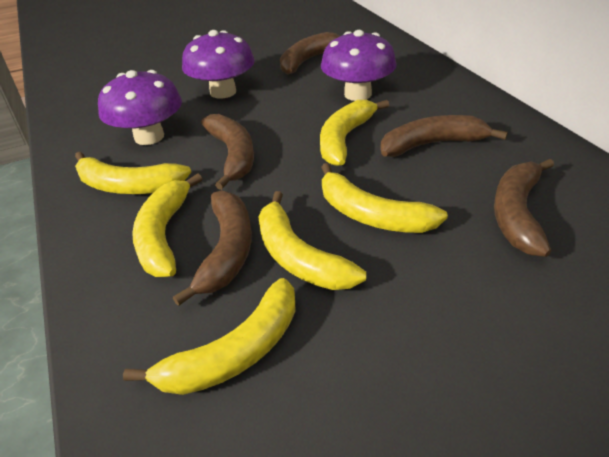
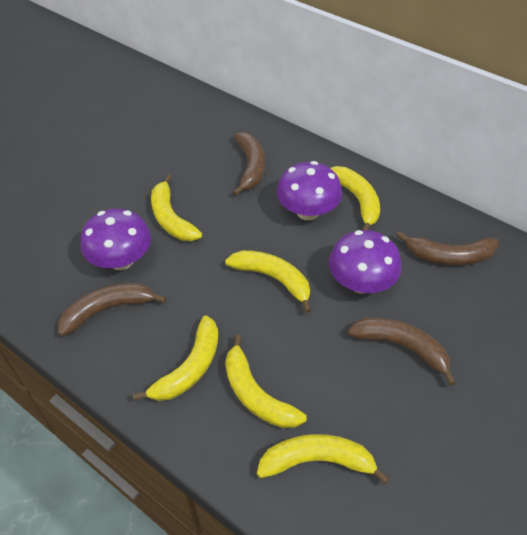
brown banana: [173,191,252,306] [201,114,254,190] [280,32,340,75] [380,115,508,157] [494,159,554,257] = 5 -> [58,283,167,336] [233,132,265,196] [348,317,456,386] [396,231,498,266] = 4

